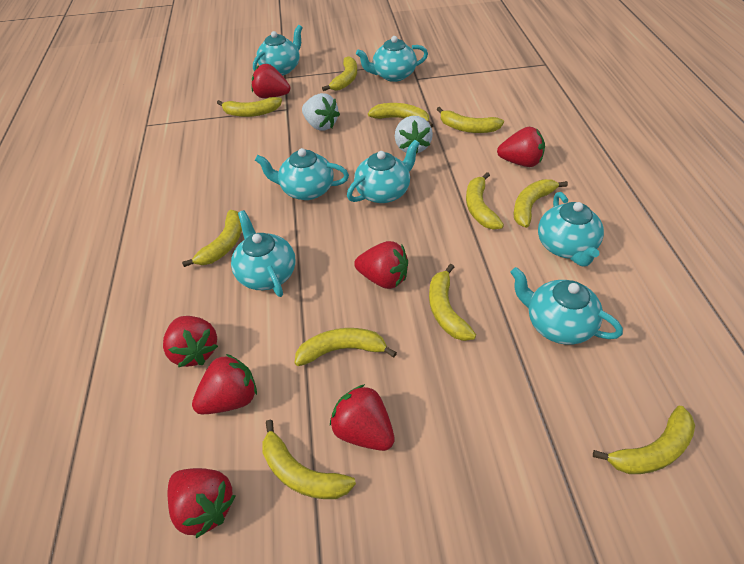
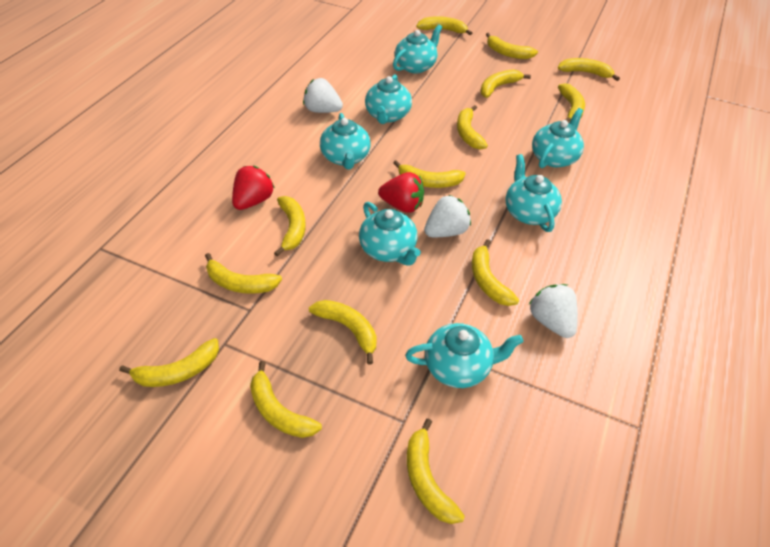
red strawberry: [163,316,218,367] [168,468,236,538] [192,354,257,414] [252,64,290,98] [330,384,395,451] [354,241,408,289] [497,127,545,167] = 7 -> [232,166,275,210] [378,172,424,213] = 2
white strawberry: [302,93,340,131] [395,116,433,154] = 2 -> [303,78,343,113] [424,195,471,237] [529,284,578,338] = 3
yellow banana: [182,210,242,267] [217,97,282,117] [262,419,356,499] [295,328,397,366] [322,56,357,91] [368,103,434,128] [429,264,476,341] [437,107,504,133] [466,172,504,229] [514,179,568,228] [593,406,695,474] = 11 -> [119,338,219,387] [205,253,282,294] [250,361,322,438] [274,196,306,256] [309,300,377,365] [393,160,466,188] [407,419,465,524] [416,16,472,35] [457,105,488,150] [472,239,519,306] [480,69,531,98] [486,33,538,59] [558,58,620,81] [558,83,585,122] = 14

